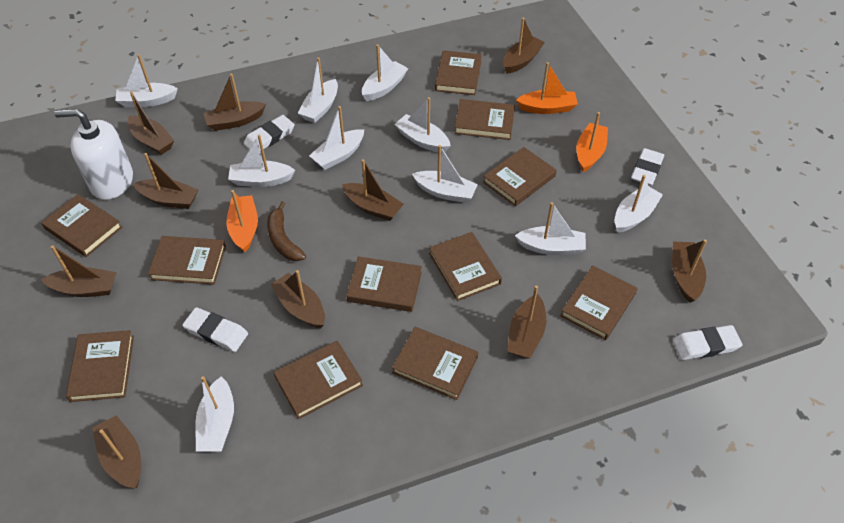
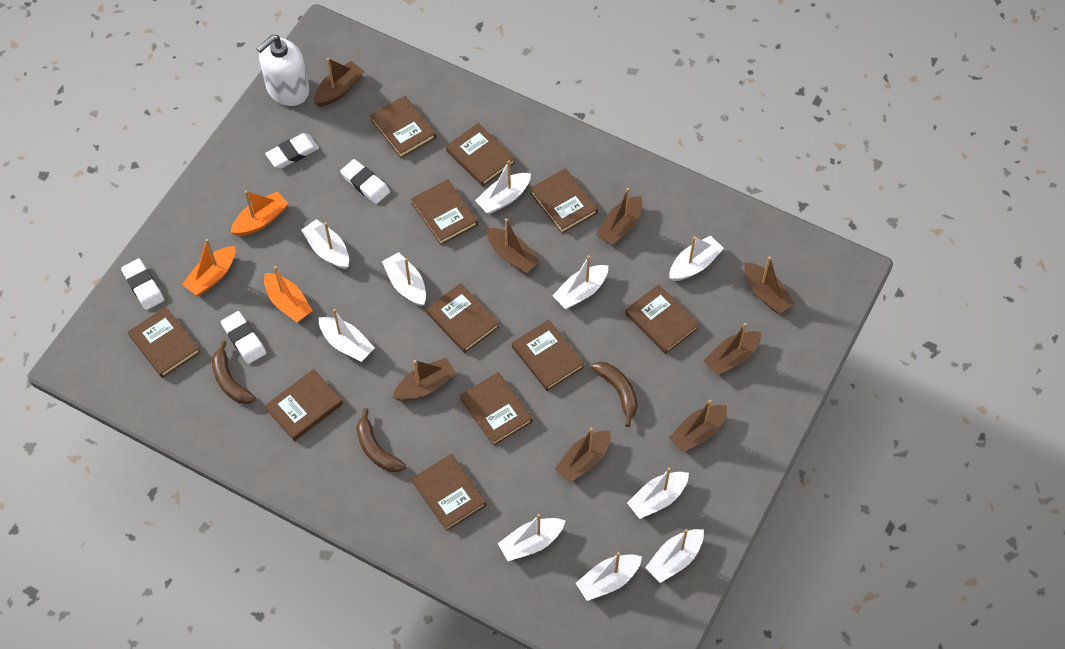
brown banana: [267,201,306,261] = 1 -> [212,340,256,404] [356,408,406,472] [591,362,638,427] = 3
brown boat: [41,245,117,297] [92,415,141,489] [127,92,174,155] [133,153,199,209] [203,74,266,131] [270,270,325,329] [342,159,404,221] [503,18,545,74] [507,286,546,359] [672,239,707,303] = 10 -> [314,58,364,107] [393,358,456,401] [487,218,540,273] [555,428,611,483] [596,188,642,245] [669,400,727,453] [704,323,761,375] [744,256,795,314] = 8

